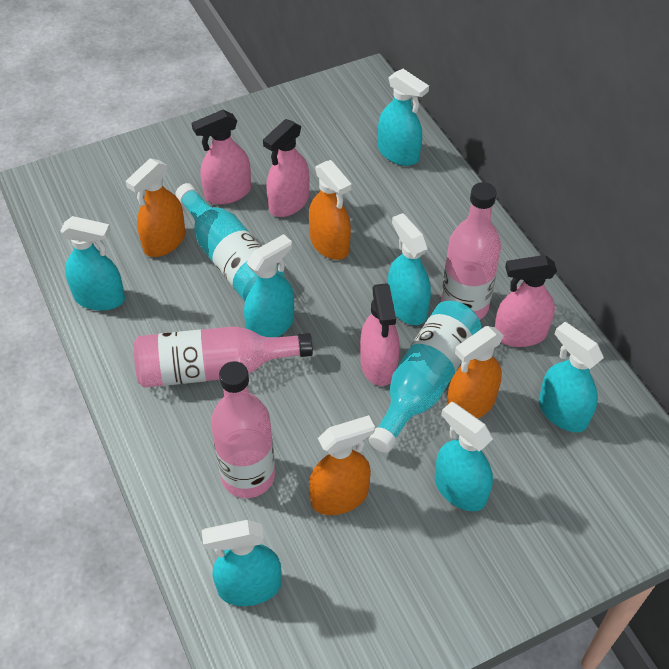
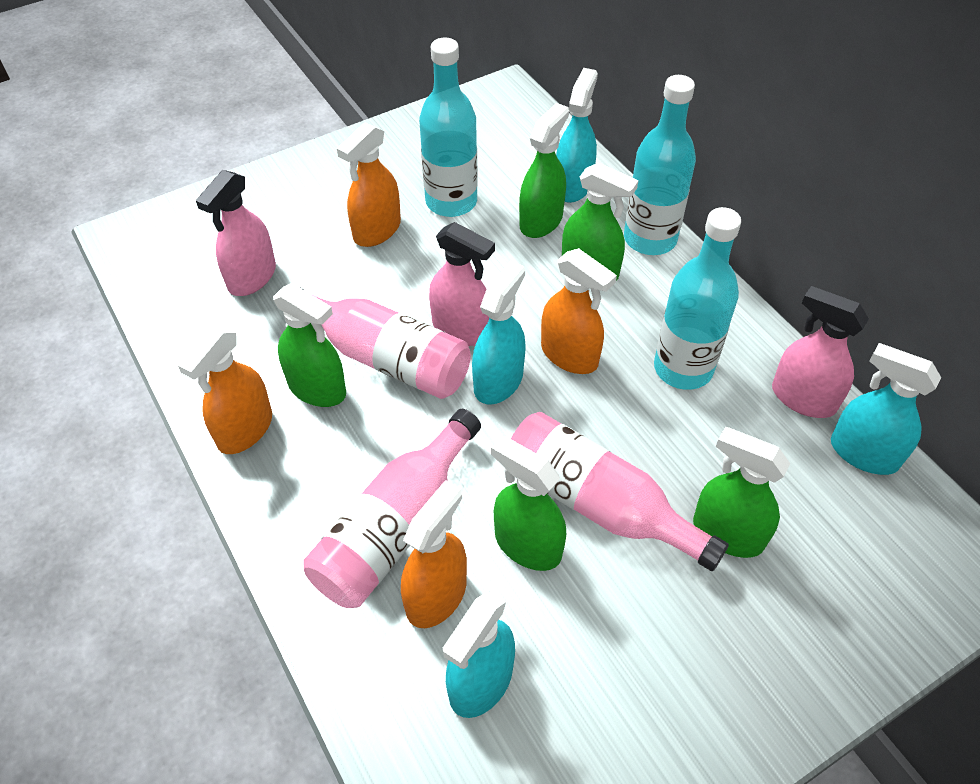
green spray bottle: none = 0 -> [273,283,346,407] [491,436,566,571] [519,103,569,238] [562,162,639,281] [693,427,790,558] = 5
pink spray bottle: [192,110,251,205] [263,119,309,217] [360,283,400,386] [495,255,557,347] = 4 -> [196,170,276,296] [429,222,495,346] [772,286,869,418] = 3
turquoise bottle: [175,183,284,301] [369,301,481,453] = 2 -> [419,38,478,217] [624,75,696,255] [654,207,741,390] = 3
turquoise spray bottle: [60,216,125,311] [202,520,281,606] [244,234,294,337] [378,69,429,166] [388,213,431,325] [435,401,493,511] [539,322,604,432] = 7 -> [443,592,515,718] [472,261,526,404] [556,68,598,203] [831,343,941,475] = 4

